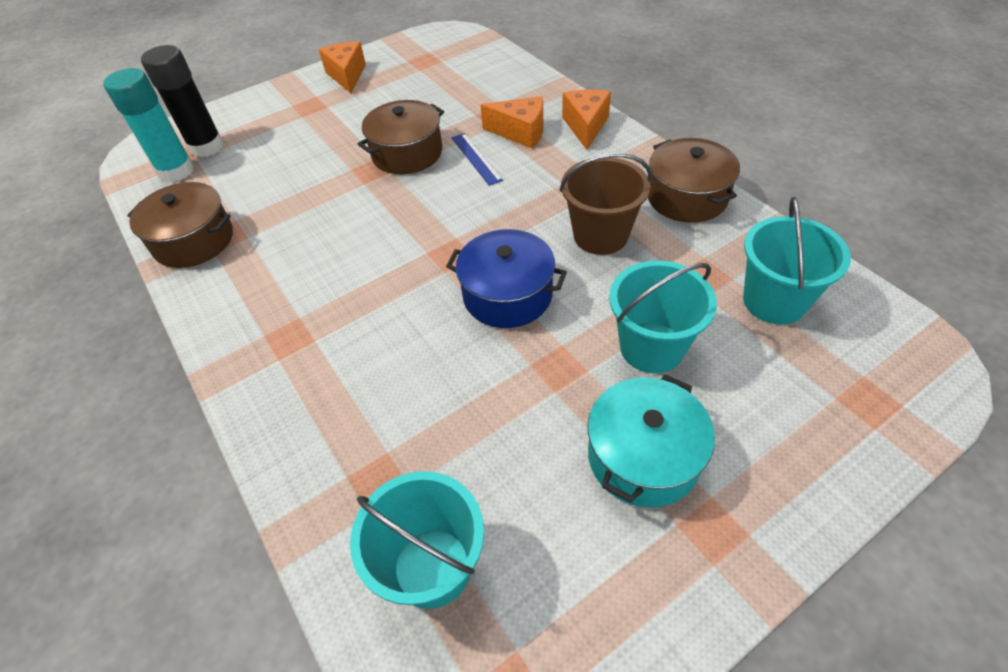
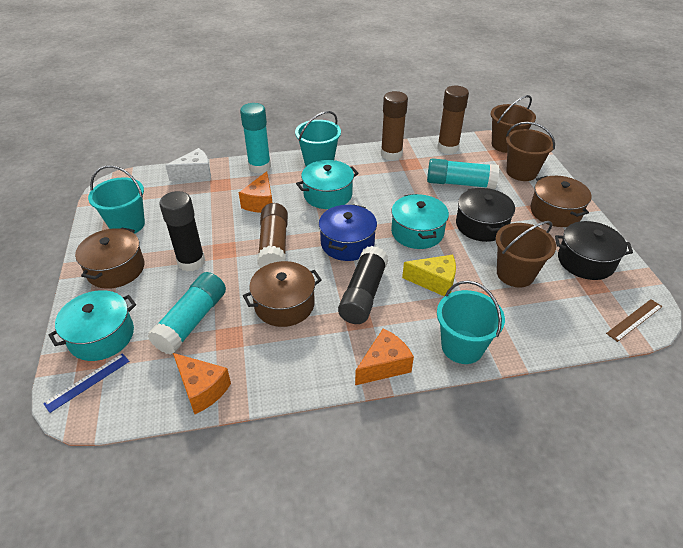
black glue stick: [141,45,224,157] = 1 -> [159,191,205,272] [338,246,388,324] = 2
black pot: none = 0 -> [456,188,515,242] [555,221,633,280] = 2
brown bucket: [560,153,652,255] = 1 -> [490,95,536,153] [496,221,556,288] [506,122,555,181] = 3
brown glue stick: none = 0 -> [257,203,288,268] [381,91,408,161] [437,86,469,154] = 3
brown ruler: none = 0 -> [606,299,662,342] = 1
turquoise glue stick: [103,68,194,182] = 1 -> [148,272,226,355] [240,103,271,174] [427,158,499,189] = 3
turquoise pot: [588,374,715,508] = 1 -> [48,290,136,361] [296,160,359,209] [391,194,449,249] = 3
white cheese: none = 0 -> [165,148,211,181] = 1
yellow cheese: none = 0 -> [402,255,456,296] = 1

